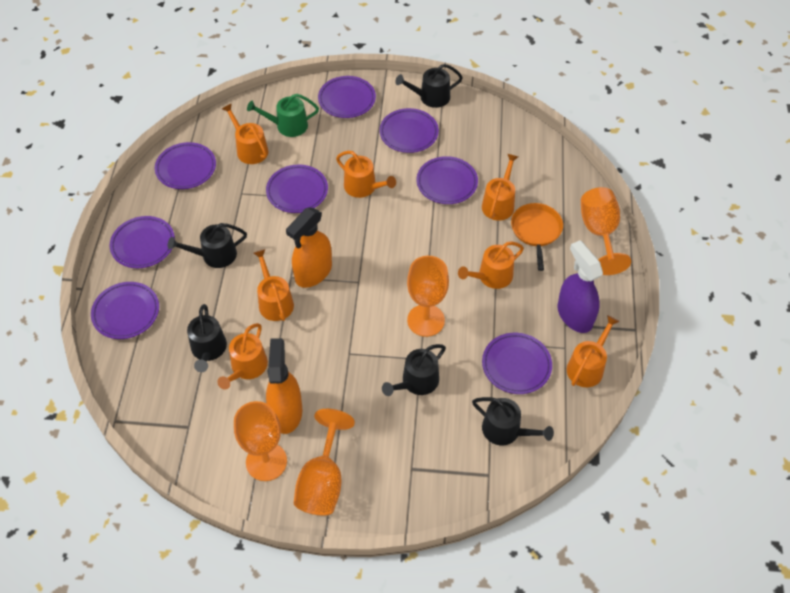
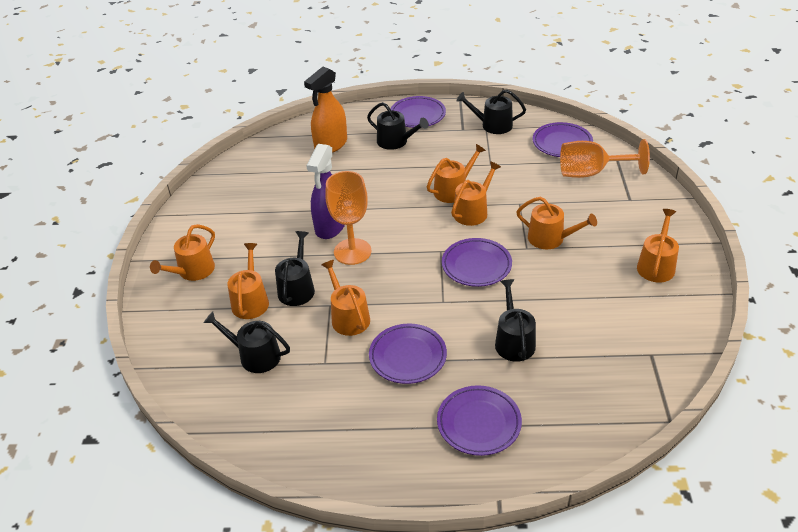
green watering can: [247,94,319,137] = 1 -> none = 0
orange goblet: [234,401,287,481] [294,409,355,516] [407,256,449,337] [581,187,631,275] = 4 -> [325,171,371,265] [560,139,650,178] = 2
orange pan: [511,203,563,271] = 1 -> none = 0
orange spray bottle: [266,338,302,434] [286,208,332,288] = 2 -> [304,67,347,153] = 1
purple plate: [91,282,159,339] [110,216,175,268] [155,142,216,189] [266,165,328,213] [318,76,376,118] [379,108,439,153] [416,156,478,204] [482,333,552,394] = 8 -> [369,324,447,384] [390,96,446,128] [437,385,522,456] [442,238,512,287] [532,122,593,157] = 5

